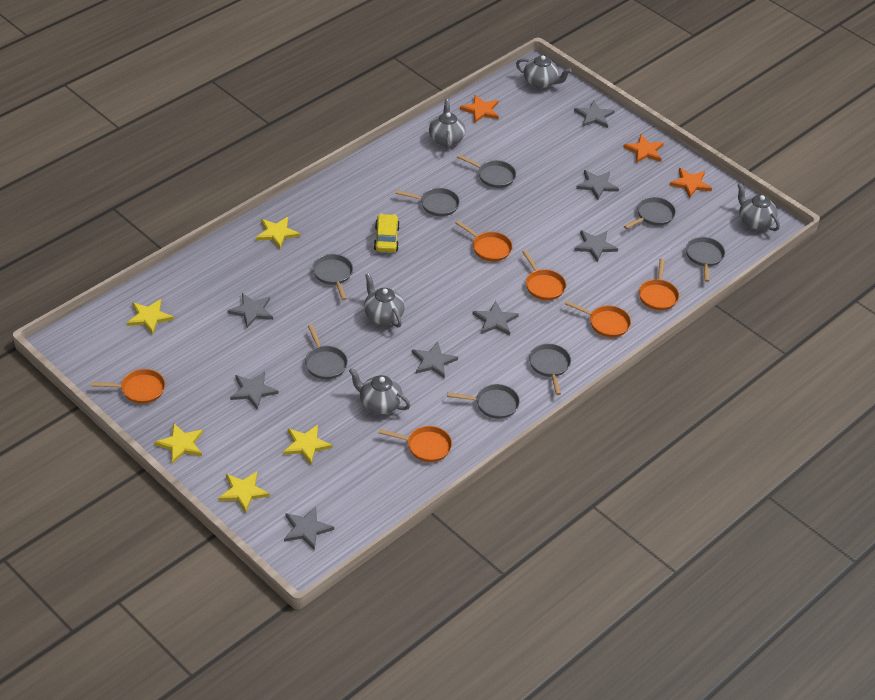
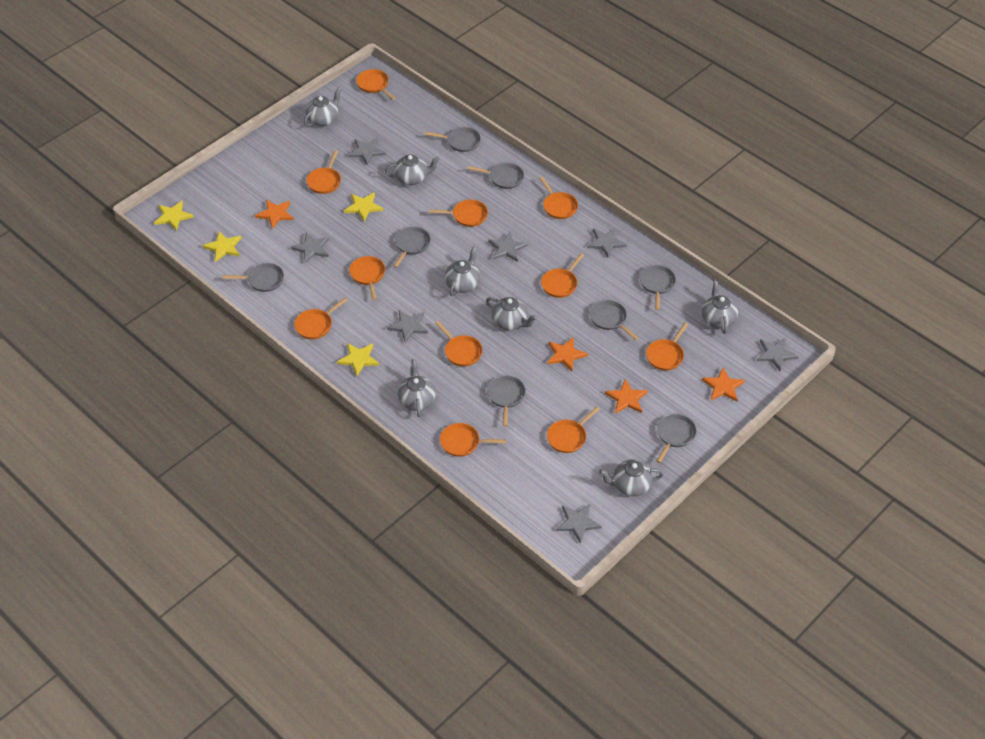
grey star: [227,293,273,328] [230,371,279,409] [284,507,334,550] [412,342,458,379] [473,301,519,335] [574,101,615,128] [574,230,618,262] [576,170,619,200] = 8 -> [291,232,329,263] [348,138,386,165] [387,310,428,343] [489,232,528,262] [556,504,602,544] [587,228,627,257] [756,338,799,371] = 7
grey teapot: [349,368,410,414] [364,273,405,328] [429,99,465,150] [516,55,572,89] [738,183,780,231] = 5 -> [304,87,341,126] [385,155,440,185] [398,359,436,417] [445,246,480,296] [486,297,537,330] [599,459,664,496] [702,279,738,334] = 7
orange pan: [91,369,165,404] [379,426,452,462] [455,221,512,261] [523,250,566,300] [565,301,631,337] [639,259,679,310] = 6 -> [294,298,347,339] [306,150,341,194] [349,256,385,300] [356,69,395,100] [429,200,488,227] [435,321,483,366] [440,423,506,457] [539,177,578,219] [541,253,584,298] [547,406,600,453] [646,323,688,370] = 11
orange star: [460,95,499,123] [623,134,664,163] [669,168,712,198] = 3 -> [255,200,294,229] [547,338,588,371] [605,379,648,414] [702,367,745,402] = 4
yellow car: [374,214,400,252] = 1 -> none = 0
yellow star: [127,299,174,335] [154,423,203,464] [218,472,270,513] [256,217,300,249] [283,425,332,464] = 5 -> [154,201,194,231] [202,231,242,262] [337,343,379,376] [344,192,383,221] = 4

